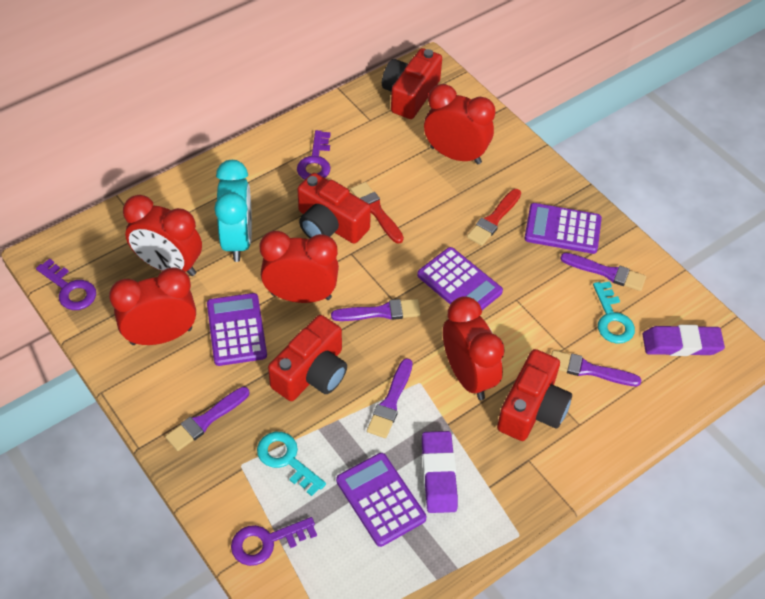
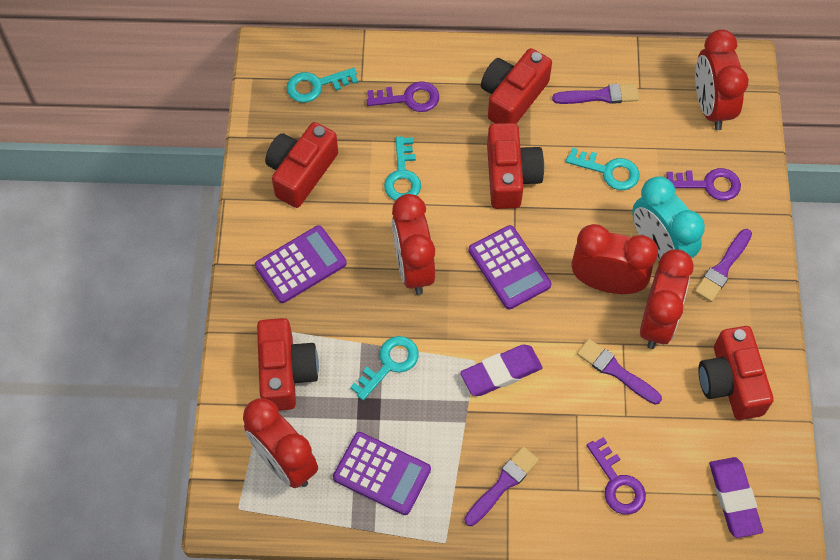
purple brush: [165,387,249,451] [331,299,421,321] [367,358,413,438] [551,350,642,386] [560,253,646,291] = 5 -> [464,446,539,526] [552,84,639,104] [577,339,662,405] [695,229,752,302] = 4
purple calculator: [207,293,267,366] [336,453,426,547] [417,247,503,310] [525,203,602,254] = 4 -> [255,225,347,303] [333,432,431,515] [469,225,551,309] = 3
red brush: [351,182,404,244] [467,189,521,246] = 2 -> none = 0
red camera: [268,315,347,401] [297,173,371,244] [382,48,442,119] [497,349,572,441] = 4 -> [257,318,319,411] [265,122,338,208] [481,48,552,124] [487,123,544,209] [698,326,774,420] = 5
turquoise key: [257,432,326,496] [593,281,635,344] = 2 -> [286,68,358,102] [350,336,419,400] [384,137,421,201] [566,148,640,190] = 4

